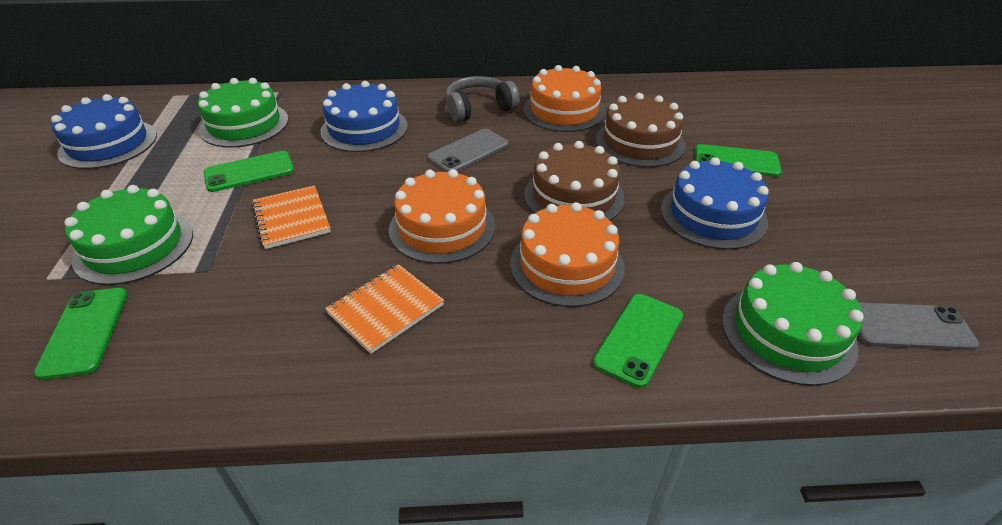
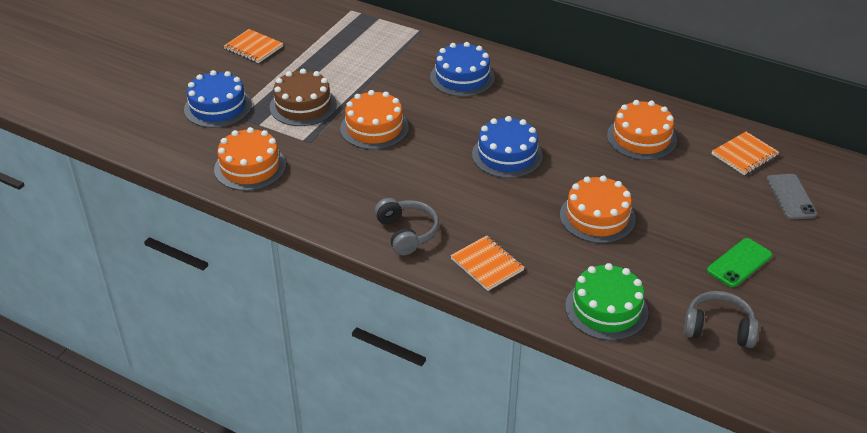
brown cake: [524,141,625,221] [596,93,686,167] = 2 -> [270,69,337,126] = 1
green cake: [65,185,193,285] [198,78,289,148] [722,262,864,386] = 3 -> [565,263,648,341] = 1
green phone: [34,288,127,380] [204,151,294,192] [593,294,683,388] [694,144,782,177] = 4 -> [707,238,772,287] = 1
grey headphones: [446,76,519,122] = 1 -> [374,198,439,255] [684,291,759,348] = 2
grey phone: [428,129,508,172] [858,302,979,351] = 2 -> [766,174,817,220] = 1
orange cake: [389,169,495,264] [510,202,625,307] [523,65,606,132] = 3 -> [214,127,286,191] [340,90,409,150] [560,176,636,243] [607,100,677,160] = 4
orange notebook: [252,185,331,249] [325,264,444,354] = 2 -> [224,29,284,63] [450,235,525,291] [712,132,779,175] = 3

